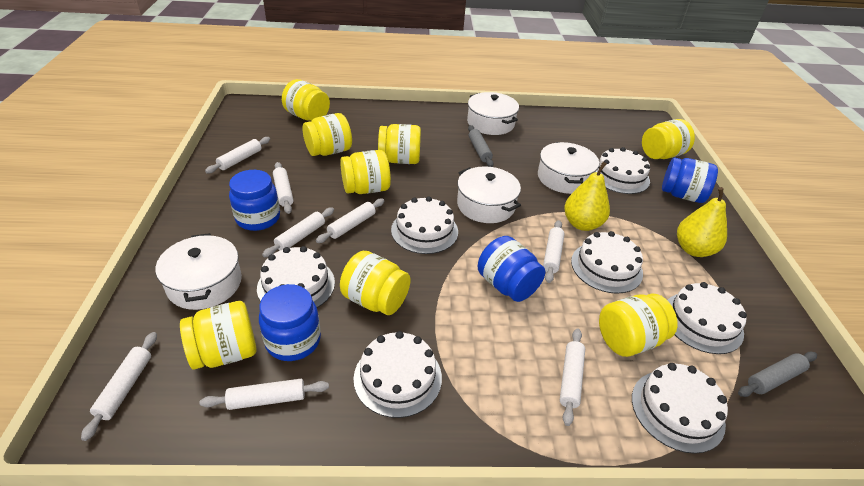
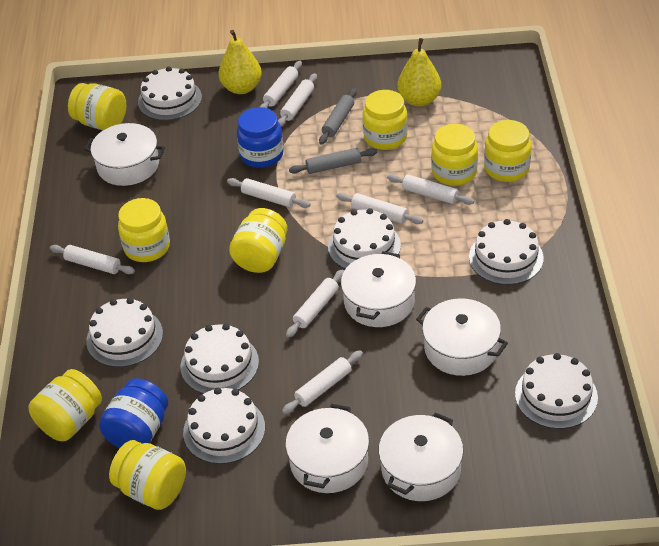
blue jar: [229,170,280,231] [259,284,321,361] [478,236,545,302] [662,157,718,203] = 4 -> [99,378,168,448] [237,107,284,168] = 2
white pot: [155,233,242,310] [457,166,521,223] [467,92,519,135] [538,142,599,194] = 4 -> [84,123,165,186] [286,404,369,493] [341,251,416,327] [378,412,463,501] [416,298,508,376] = 5

